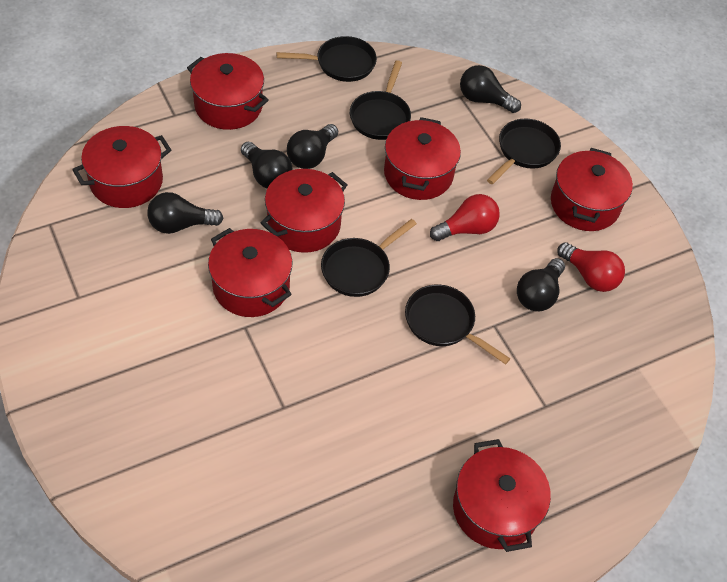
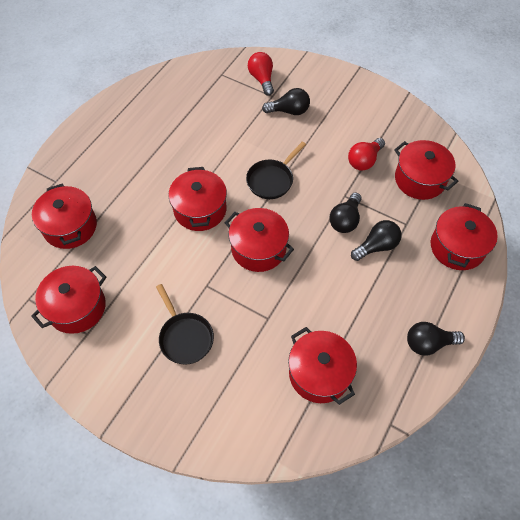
black light bulb: [147,192,224,234] [241,142,292,189] [287,124,338,169] [460,65,521,113] [517,258,565,311] = 5 -> [262,88,310,115] [329,193,361,233] [351,220,402,261] [407,322,465,356] = 4
black pan: [277,36,377,82] [321,219,417,297] [350,60,411,140] [405,284,510,365] [487,119,561,184] = 5 -> [156,284,214,364] [246,142,306,199] = 2

